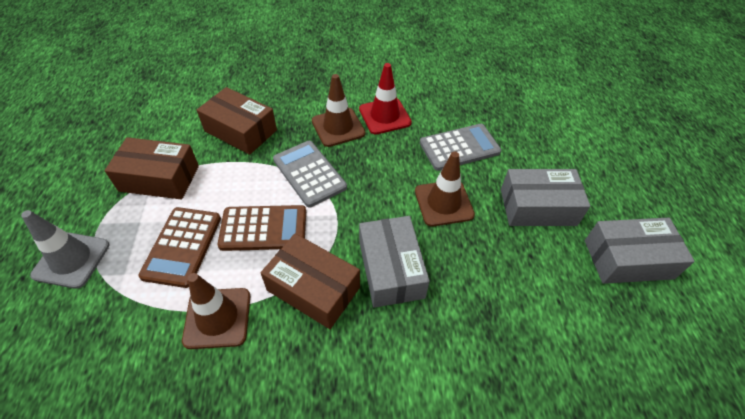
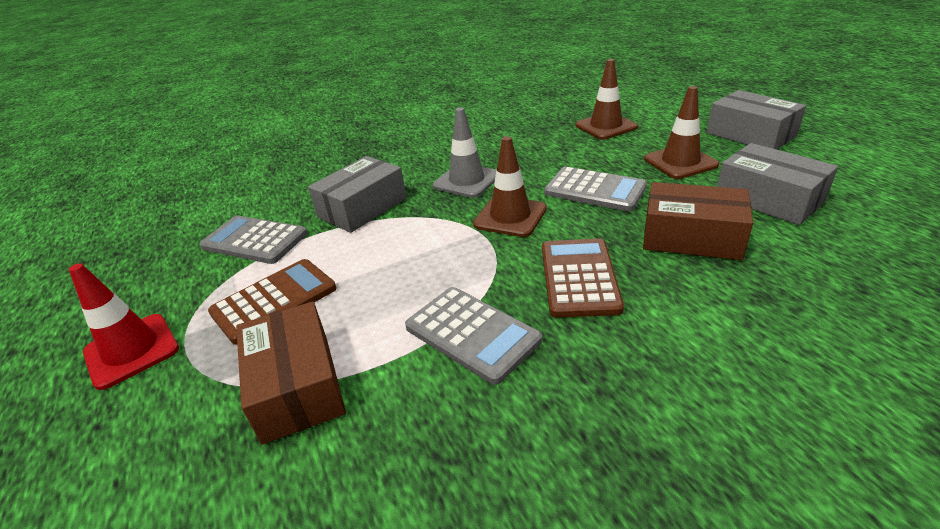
brown box: [105,137,199,199] [197,87,277,155] [261,234,360,329] = 3 -> [236,302,346,445] [643,182,753,260] = 2
grey calculator: [273,141,347,208] [420,124,501,171] = 2 -> [200,216,308,264] [405,287,542,385] [544,167,647,211] = 3

